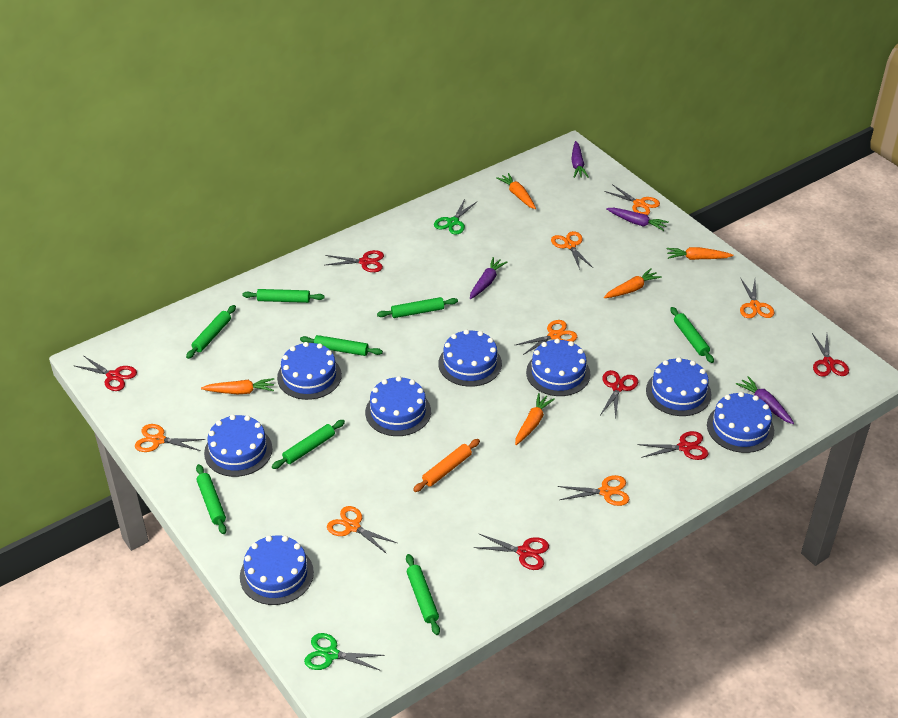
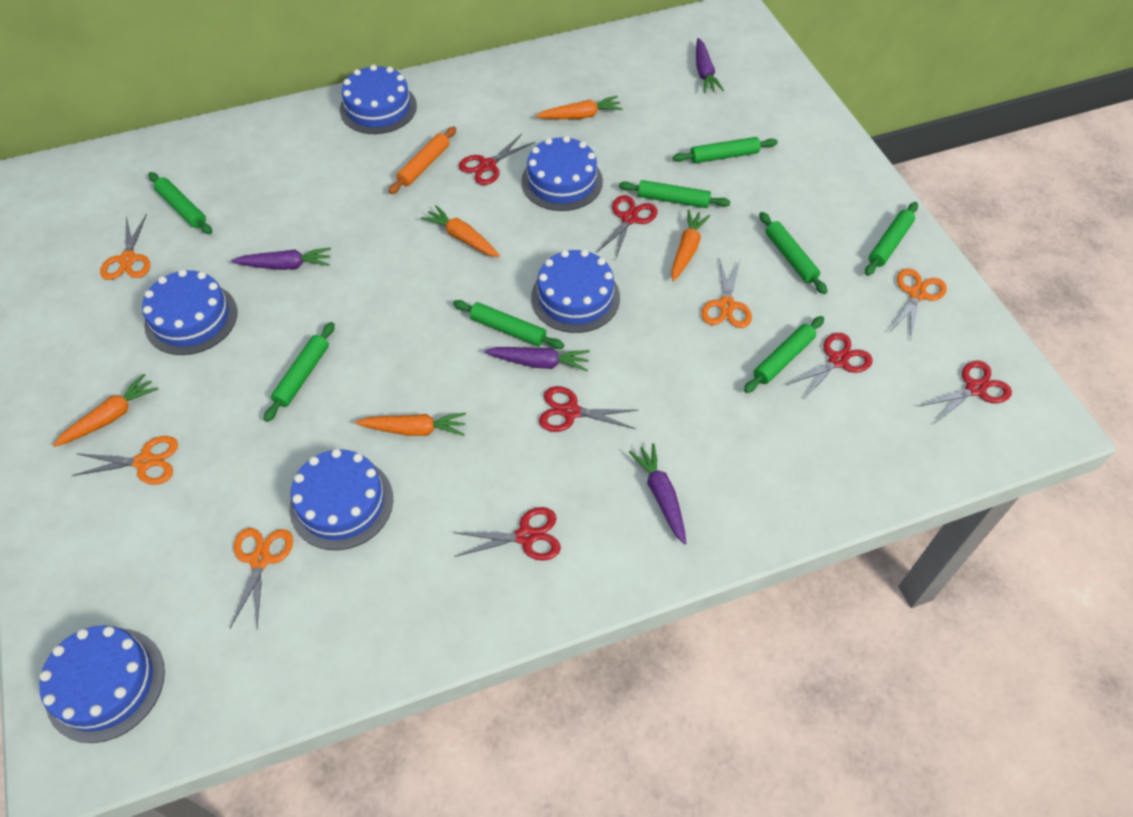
blue cake: [204,415,272,477] [240,535,314,605] [277,342,342,400] [365,376,431,436] [438,330,502,387] [526,339,590,396] [646,357,711,416] [707,392,774,453] = 8 -> [39,625,165,743] [142,269,238,355] [290,449,393,550] [340,65,417,134] [521,136,603,211] [531,249,620,333] = 6
green scissors: [304,633,385,671] [434,199,477,235] = 2 -> none = 0
orange scissors: [135,424,206,452] [327,506,397,554] [516,320,577,355] [551,231,593,269] [557,475,629,506] [604,184,660,215] [740,279,775,318] = 7 -> [72,436,178,485] [100,214,150,280] [230,528,293,628] [701,258,752,328] [890,268,947,339] = 5

